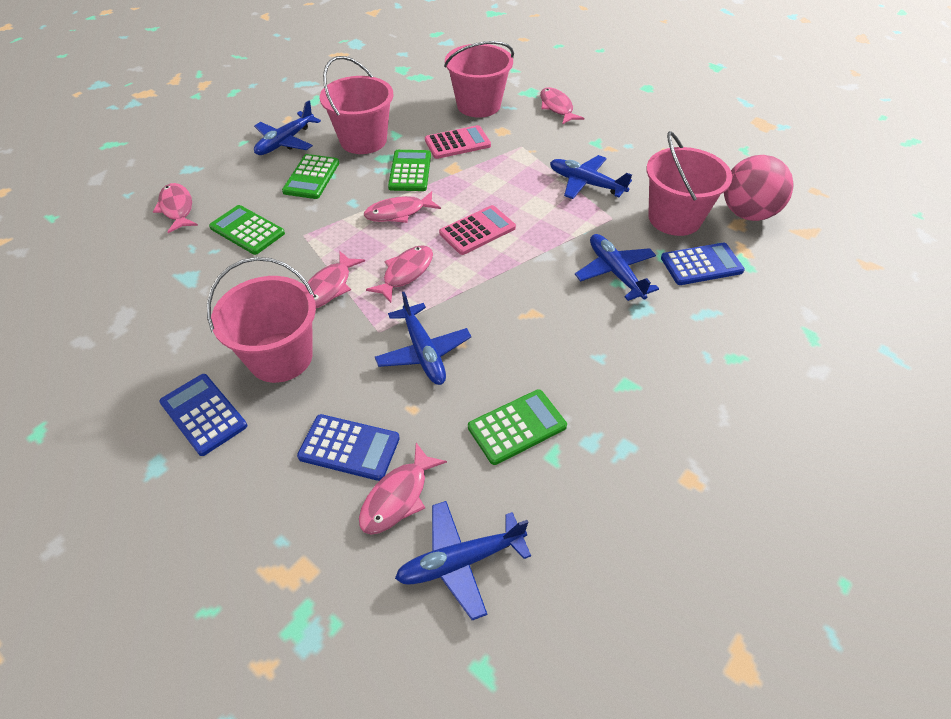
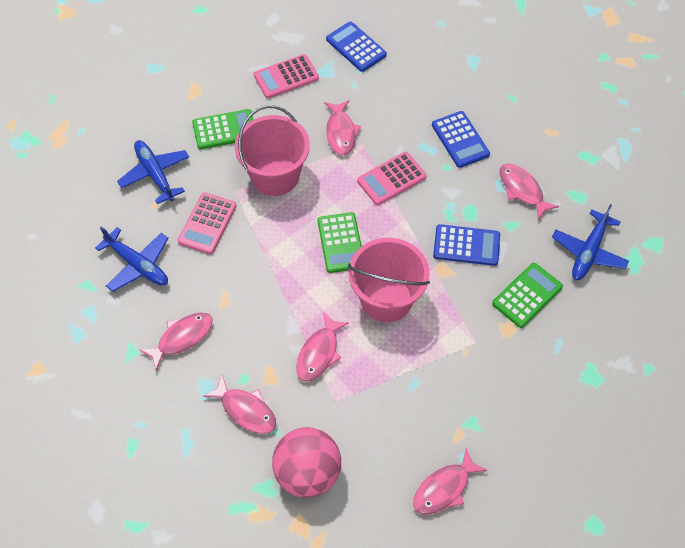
blue plane: [254,101,321,155] [375,292,471,385] [395,501,531,620] [550,155,632,199] [575,234,659,301] = 5 -> [95,226,168,292] [117,140,189,204] [552,204,629,280] = 3
green calculator: [209,205,285,255] [282,154,339,199] [388,150,431,191] [468,389,567,465] = 4 -> [192,109,253,149] [318,212,362,273] [492,263,563,328] = 3
pink bucket: [207,257,316,383] [320,56,393,154] [444,41,514,118] [647,131,732,236] = 4 -> [235,105,310,196] [348,238,430,322] = 2
pink calculator: [425,125,491,159] [439,205,516,255] = 2 -> [178,192,237,254] [254,54,319,98] [357,152,427,205] = 3

